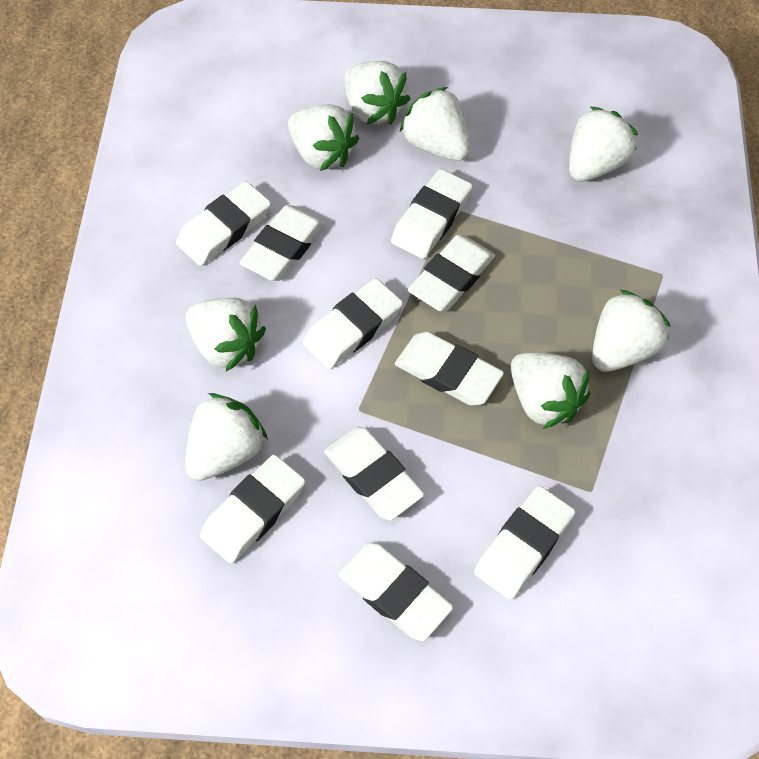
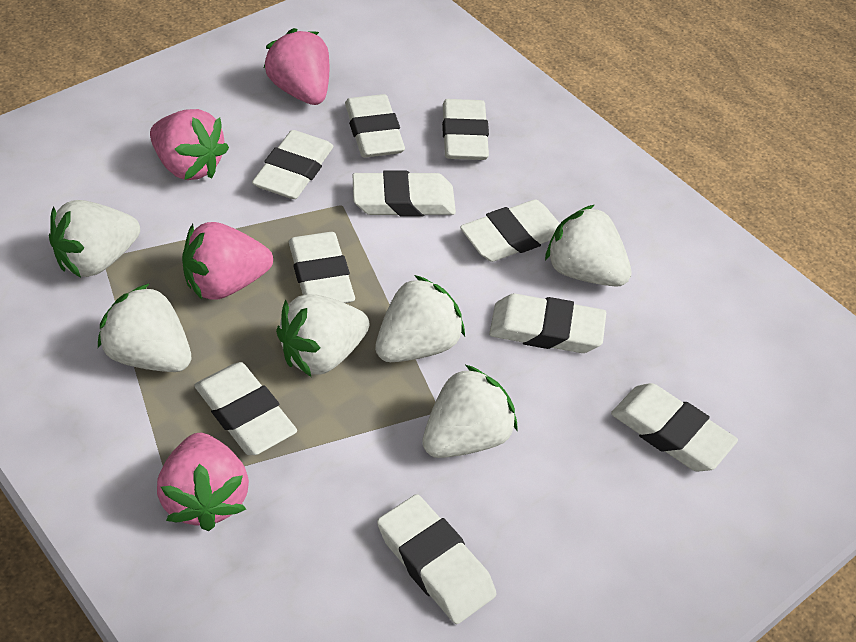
pink strawberry: none = 0 -> [150,109,229,180] [157,433,249,531] [182,222,273,300] [264,28,329,105] = 4
white strawberry: [185,393,268,481] [186,298,266,371] [288,104,359,171] [344,61,411,125] [400,87,470,161] [511,353,590,429] [569,106,638,182] [592,290,670,372] = 8 -> [49,200,140,278] [98,283,191,372] [276,294,369,377] [375,275,465,362] [422,365,518,458] [545,205,632,287] = 6

